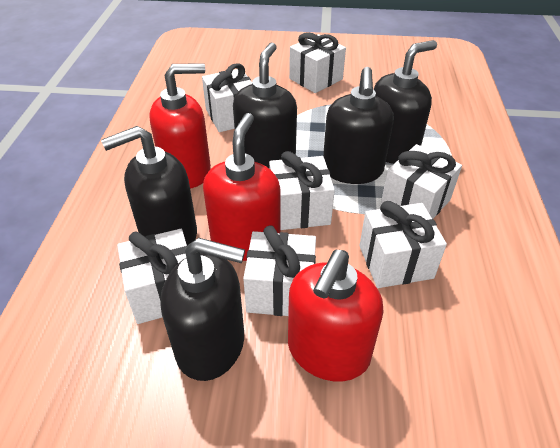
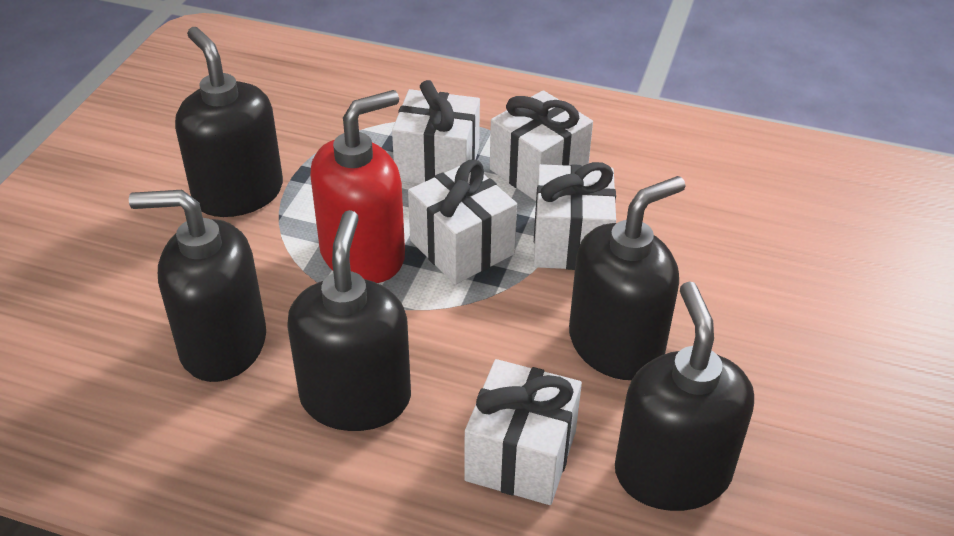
red soap dispenser: [149,63,211,188] [203,113,281,261] [288,250,383,381] = 3 -> [310,90,405,283] = 1
white gift: [117,229,187,324] [202,63,252,132] [243,225,316,316] [269,151,335,230] [289,32,346,93] [359,201,447,288] [381,144,462,219] = 7 -> [392,80,480,184] [408,159,517,284] [464,359,582,505] [490,90,593,201] [534,162,616,270] = 5

